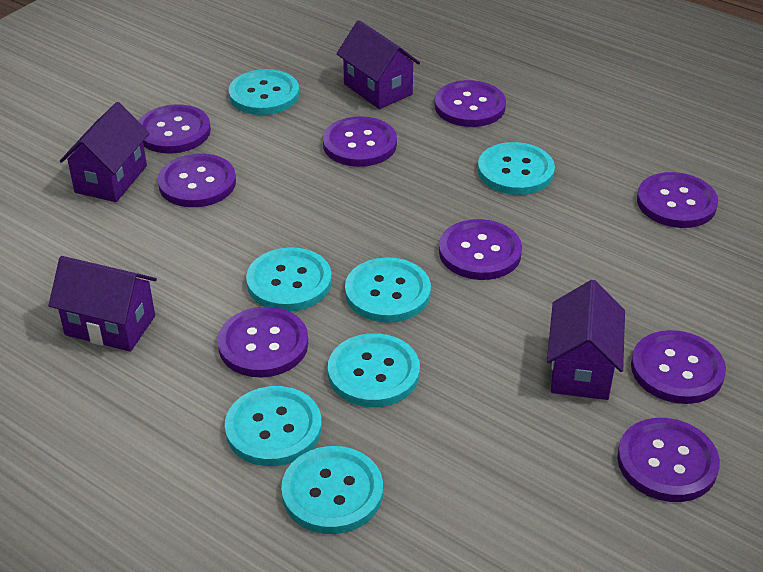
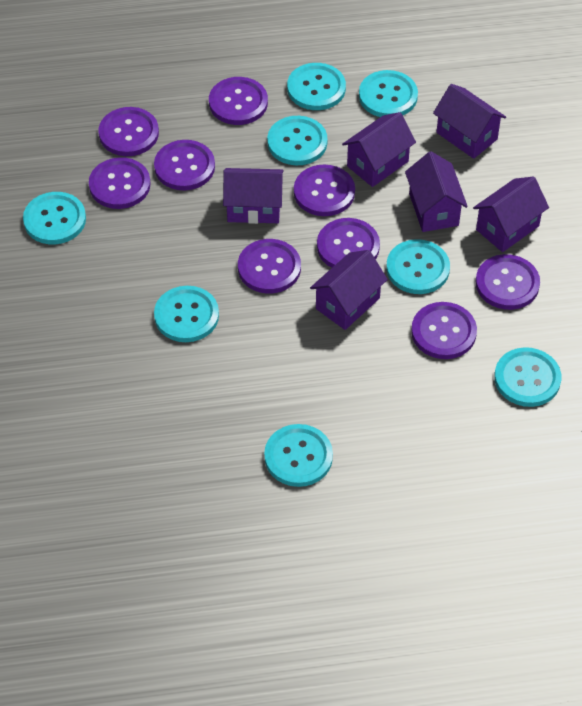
purple house: [49,256,157,352] [60,102,149,202] [336,20,420,109] [547,280,625,400] = 4 -> [223,168,284,224] [310,250,388,330] [342,112,416,187] [405,151,468,232] [433,84,506,159] [473,176,549,252] = 6
turquoise button: [225,386,322,466] [229,69,299,115] [246,247,332,311] [281,446,383,534] [328,333,420,407] [345,257,431,323] [478,142,555,195] = 7 -> [23,192,86,244] [154,286,219,342] [264,424,333,487] [267,116,328,165] [287,63,346,110] [359,70,418,117] [386,239,450,294] [494,347,562,407] = 8

